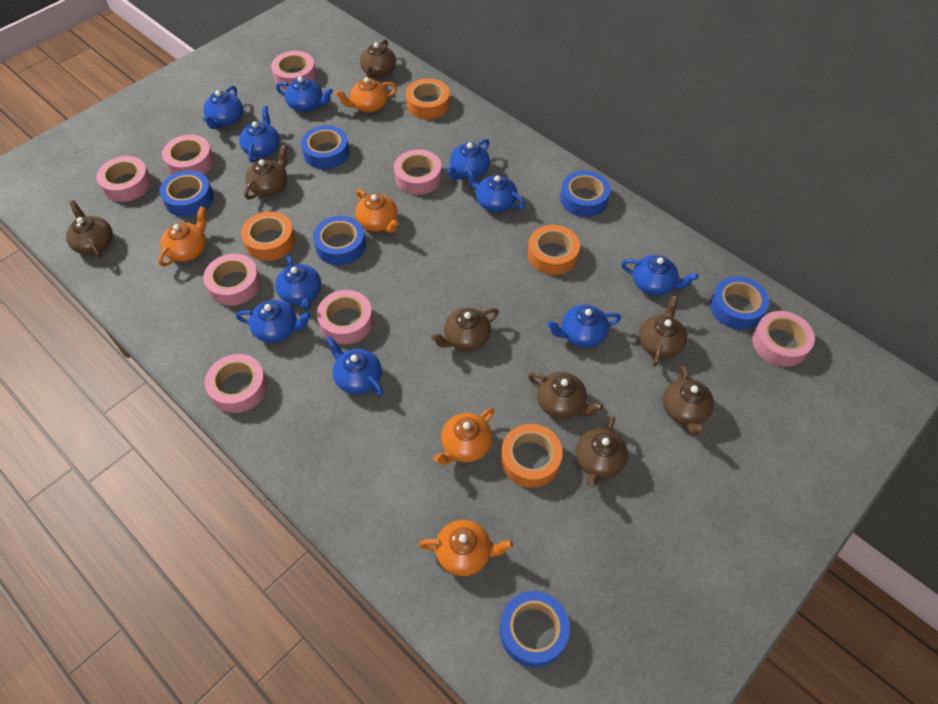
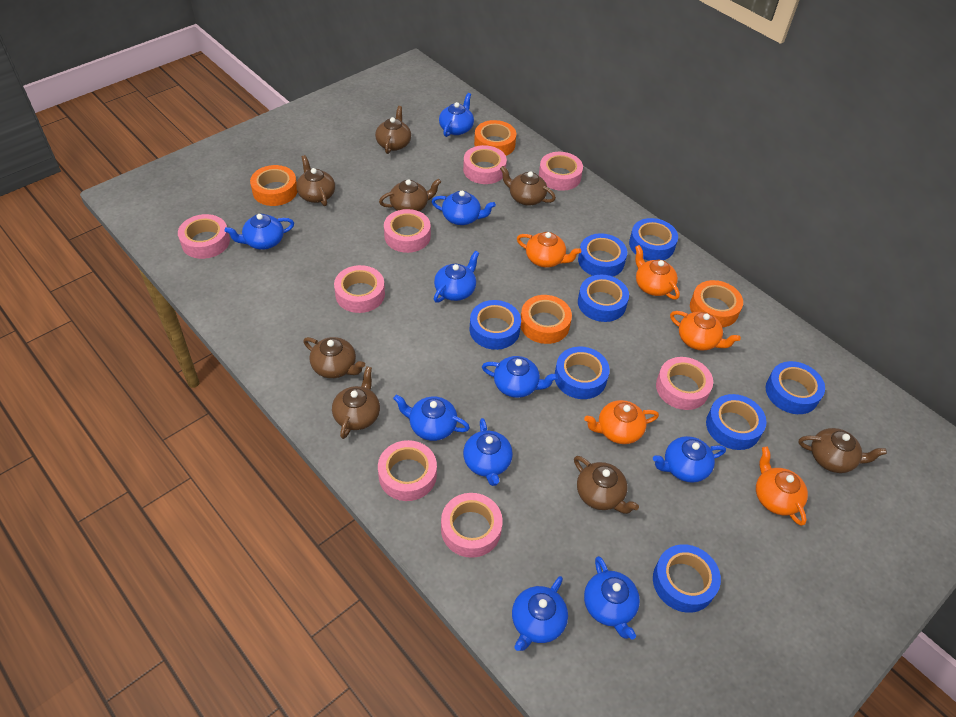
blue tape: [159,170,214,217] [301,125,350,169] [313,216,366,265] [500,591,570,667] [560,170,611,217] [710,276,769,330] = 6 -> [470,300,521,350] [555,347,610,399] [578,233,627,277] [578,275,629,322] [629,218,678,261] [653,544,721,613] [706,394,767,450] [766,361,825,414] = 8

